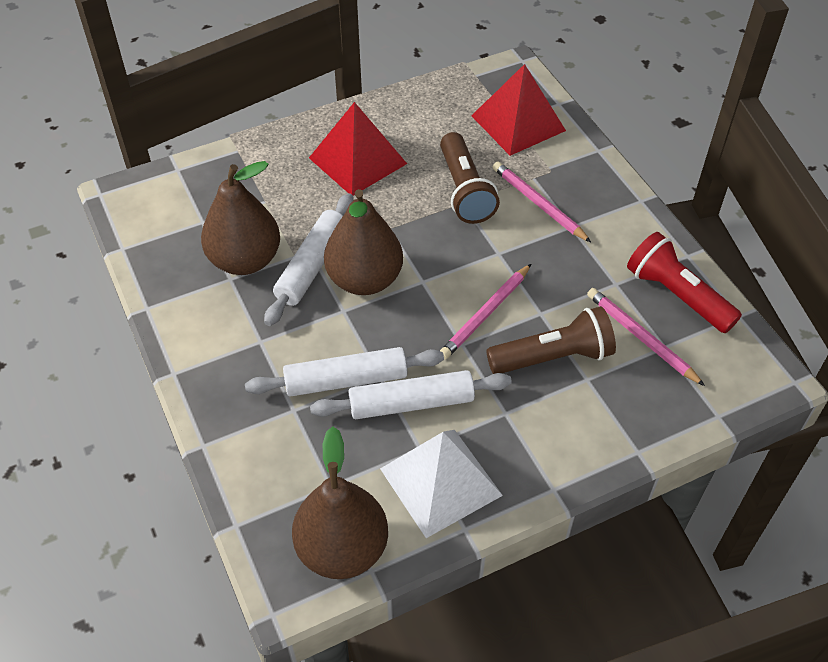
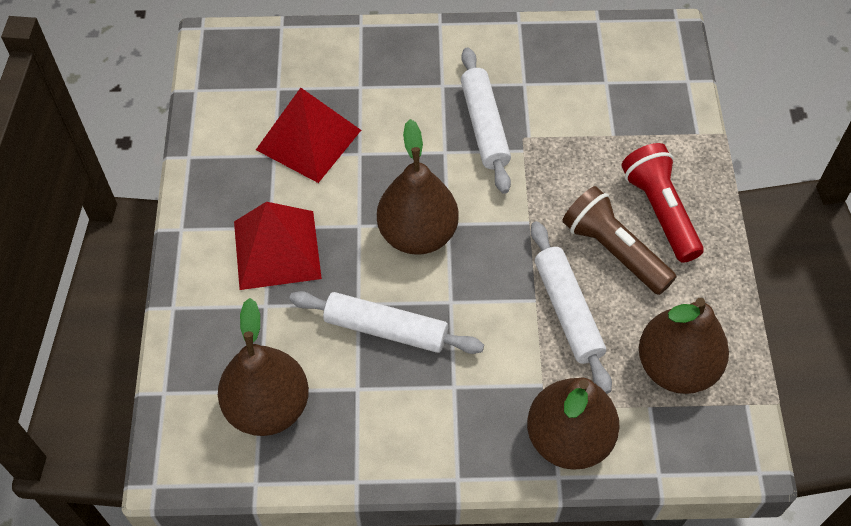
brown flashlight: [440,132,500,224] [486,306,616,374] = 2 -> [562,186,677,295] = 1
brown pear: [201,161,280,275] [292,427,388,579] [324,189,403,295] = 3 -> [218,298,309,436] [377,119,459,255] [527,377,620,470] [639,298,729,394] = 4
pink pencil: [440,264,531,360] [493,161,591,242] [587,288,705,386] = 3 -> none = 0
white pyramid: [380,430,503,538] = 1 -> none = 0

